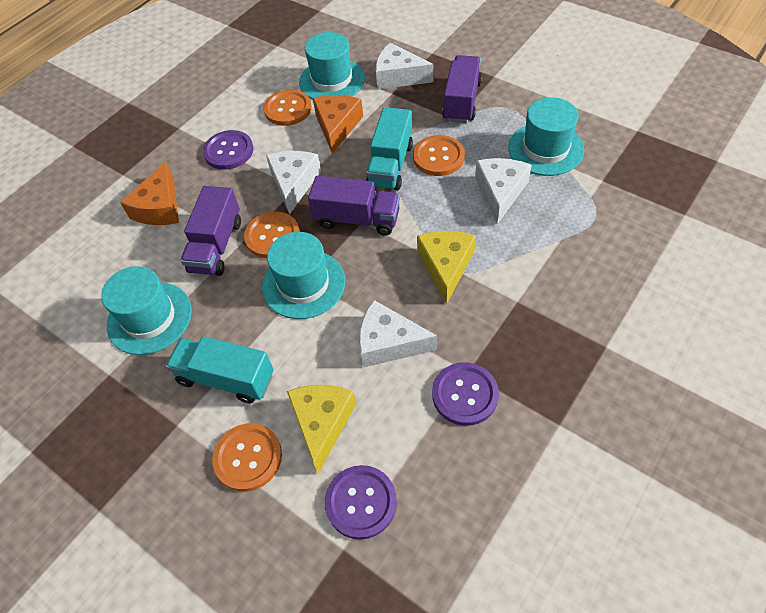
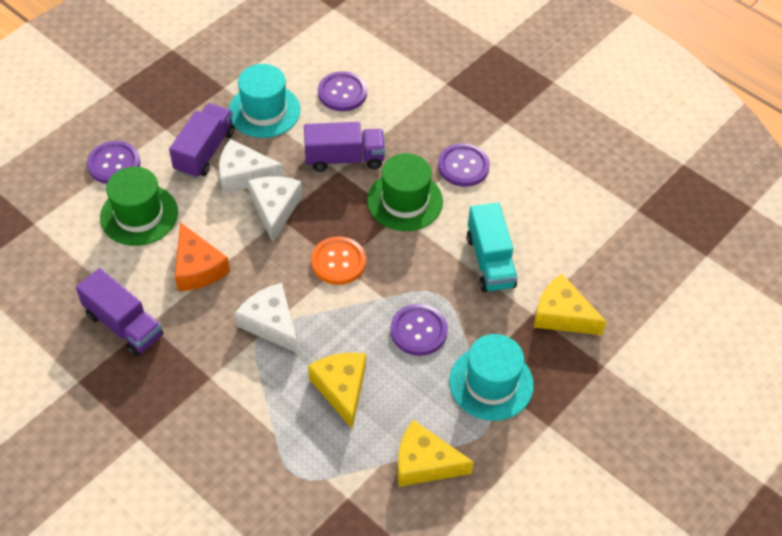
green hat: none = 0 -> [100,167,178,246] [367,153,443,231] = 2
orange button: [212,423,282,492] [244,212,300,258] [263,89,312,126] [413,135,465,176] = 4 -> [311,236,366,285] = 1
orange cheese: [120,162,179,225] [313,95,363,154] = 2 -> [175,222,230,291] = 1
purple button: [203,130,253,170] [325,465,397,540] [432,362,499,426] = 3 -> [87,141,141,184] [318,71,367,111] [390,304,448,356] [438,143,490,187] = 4
turquoise hat: [101,266,192,355] [262,232,345,319] [299,32,365,99] [508,97,584,176] = 4 -> [229,64,301,138] [449,334,534,421] = 2
turquoise truck: [166,336,274,404] [366,107,413,191] = 2 -> [467,203,518,292] = 1
white cheese: [266,151,321,215] [359,300,437,368] [376,43,433,90] [475,158,532,224] = 4 -> [219,139,284,194] [235,283,298,353] [248,176,302,242] = 3
yellow cheese: [287,385,356,474] [417,231,476,304] = 2 -> [308,353,366,429] [397,420,474,487] [533,274,607,335] = 3

